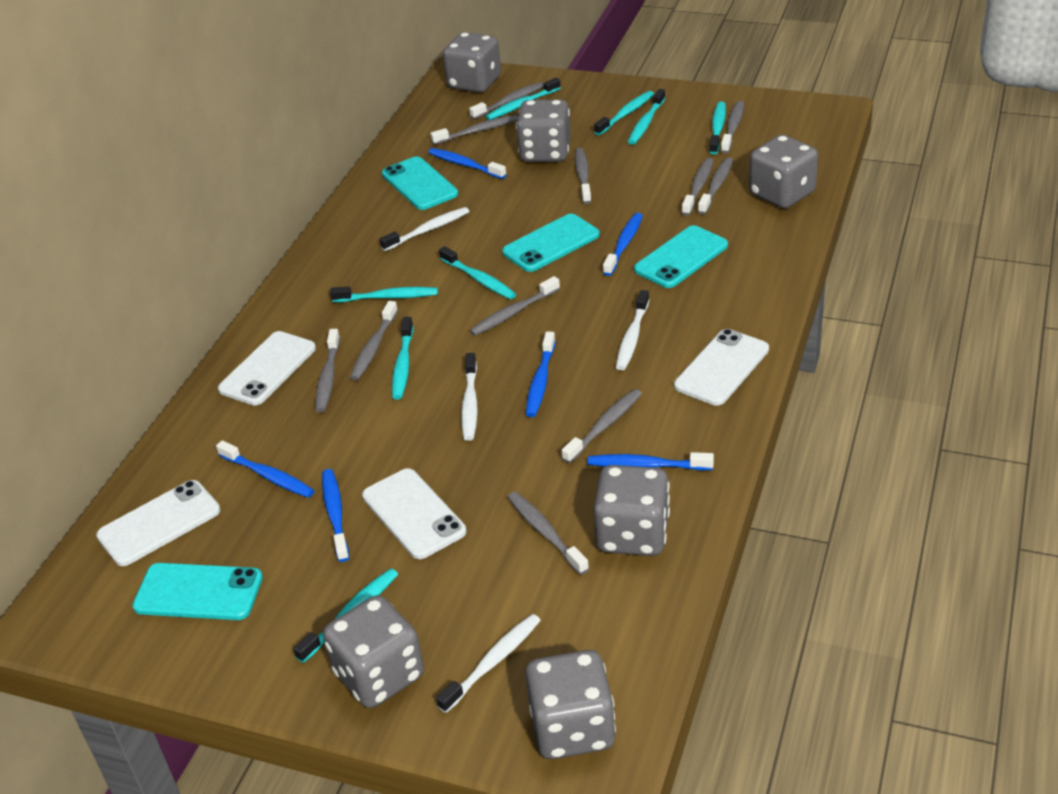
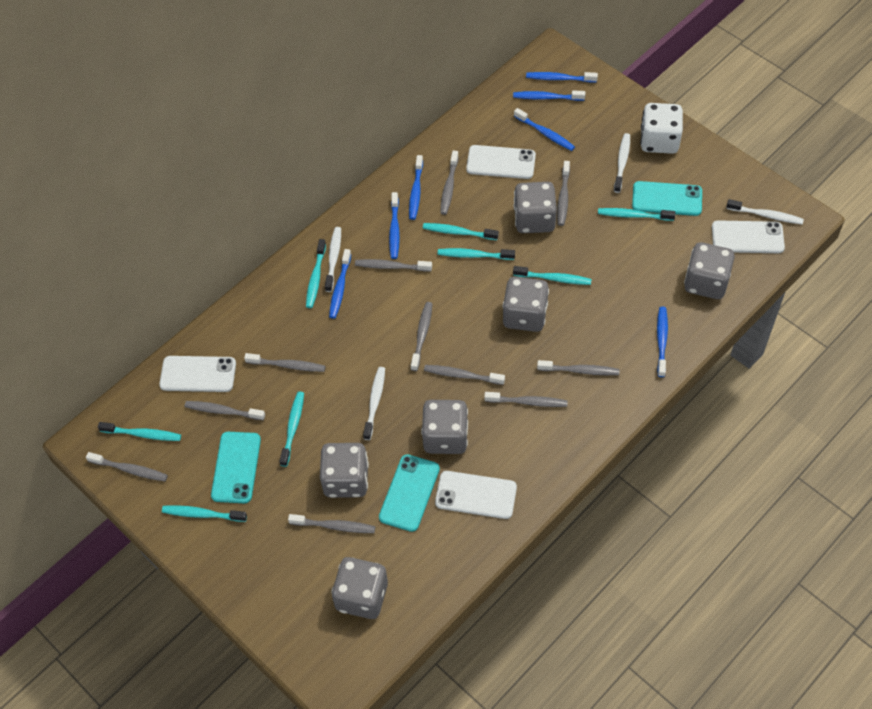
blue toothbrush: [216,440,315,498] [322,469,349,562] [428,148,507,179] [526,331,556,417] [588,452,714,470] [603,213,643,276] = 6 -> [329,249,351,319] [389,192,400,259] [409,155,423,220] [513,91,585,101] [514,108,575,151] [526,72,598,83] [657,307,668,377] = 7
turquoise phone: [132,563,263,620] [382,157,458,210] [502,214,600,272] [634,225,728,288] = 4 -> [211,432,261,503] [379,454,440,532] [632,181,702,216] = 3
white dice: none = 0 -> [640,103,683,154] = 1

